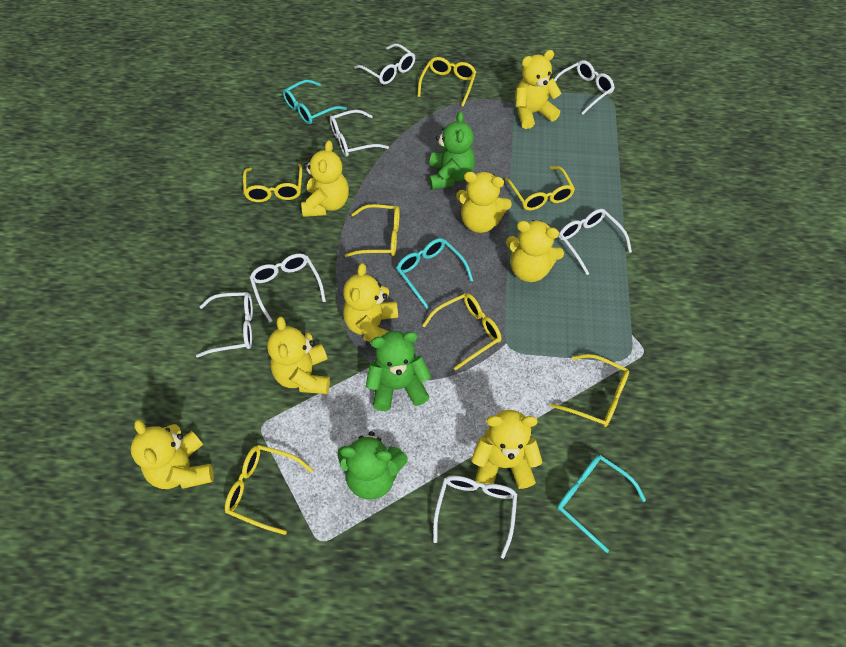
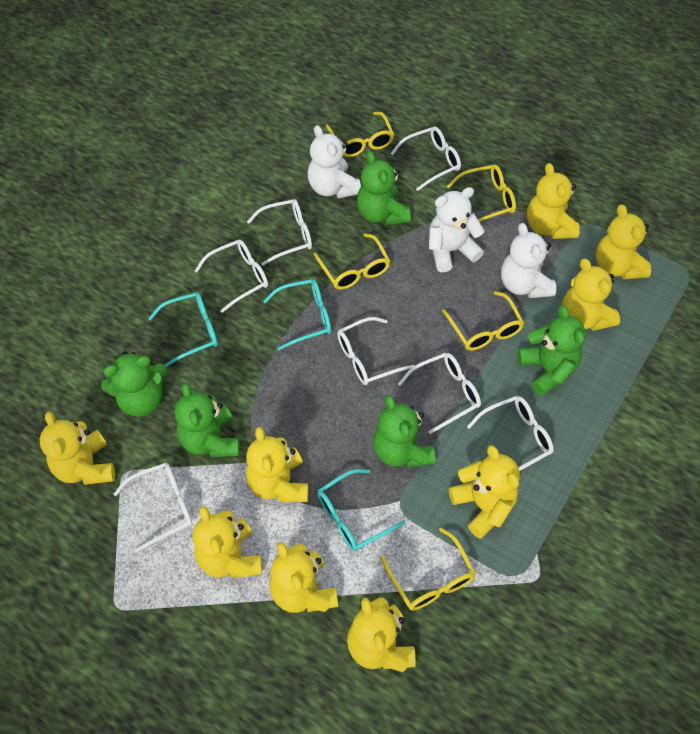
green teddy bear: [338,431,408,500] [366,331,432,411] [429,111,475,190] = 3 -> [101,351,167,417] [175,383,240,457] [357,151,411,226] [373,395,436,468] [517,305,586,396] = 5
white teddy bear: none = 0 -> [308,125,361,199] [429,187,485,272] [501,223,556,298] = 3
yellow glasses: [225,445,313,535] [243,164,302,202] [345,204,400,257] [418,57,476,107] [422,293,501,370] [505,166,575,210] [550,354,629,427] = 7 -> [313,233,390,290] [326,112,394,157] [381,528,476,611] [442,291,524,351] [447,165,516,222] = 5
yellow teddy bear: [131,419,214,489] [267,317,330,394] [301,140,349,217] [343,263,398,342] [456,171,512,233] [471,410,543,489] [506,220,564,282] [515,50,562,129] = 8 -> [40,412,115,485] [193,506,262,578] [246,427,308,502] [269,542,338,613] [347,597,416,672] [449,445,520,539] [527,163,580,239] [562,259,620,331] [596,204,651,280] = 9

